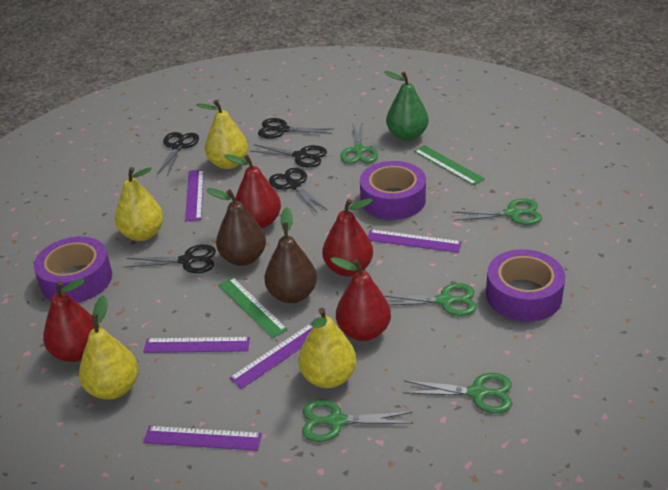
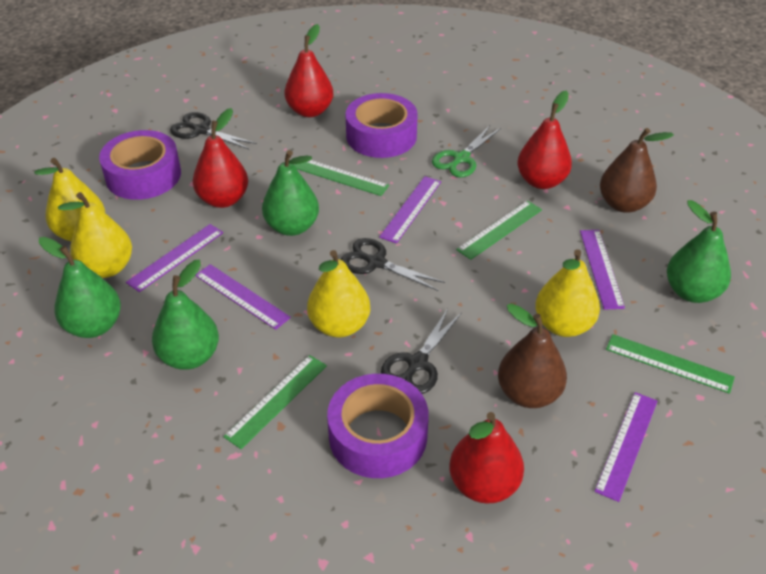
black scissors: [125,244,216,273] [157,132,199,176] [250,144,327,168] [258,118,332,139] [269,168,327,212] = 5 -> [170,112,257,150] [341,238,445,291] [381,309,462,394] = 3
green pear: [384,71,429,141] = 1 -> [39,237,121,338] [152,259,219,370] [262,150,319,236] [667,200,731,303] = 4
green ruler: [218,277,288,338] [414,145,485,185] = 2 -> [223,355,327,449] [294,160,389,196] [456,201,542,260] [606,334,735,394] = 4
green scissors: [302,399,413,442] [340,122,378,164] [384,283,477,316] [403,373,512,413] [452,199,542,225] = 5 -> [432,125,501,177] = 1

